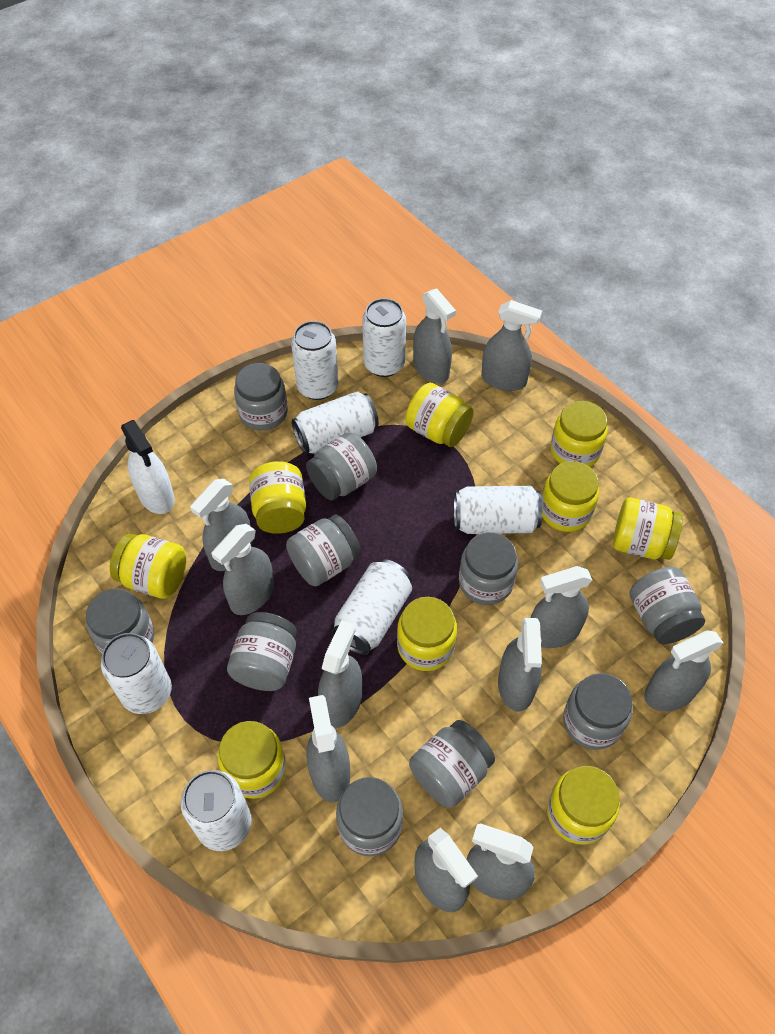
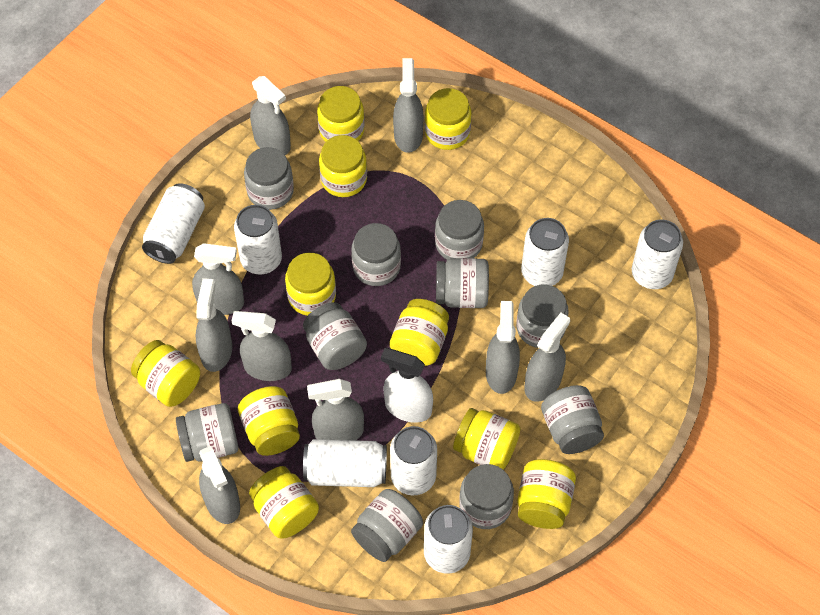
grey spray bottle: [190,479,253,571] [212,524,274,615] [307,695,350,802] [318,620,362,728] [413,289,456,383] [414,828,478,912] [467,823,535,900] [481,300,542,391] [498,618,542,712] [531,566,592,648] [644,630,723,711] = 11 -> [192,243,244,315] [196,278,232,372] [199,446,240,524] [232,311,292,381] [250,76,291,155] [307,379,364,440] [393,58,424,153] [486,301,520,394] [525,313,570,402] = 9
yellow jar: [110,534,186,599] [218,721,286,799] [249,461,306,534] [397,597,457,671] [405,383,473,447] [542,461,599,532] [547,766,620,845] [550,401,608,467] [613,498,683,560] = 9 -> [131,340,200,407] [238,386,300,456] [249,466,319,539] [285,253,336,316] [317,86,365,142] [319,135,367,197] [390,299,449,366] [424,88,471,150] [453,408,520,470] [517,459,576,529] = 10

